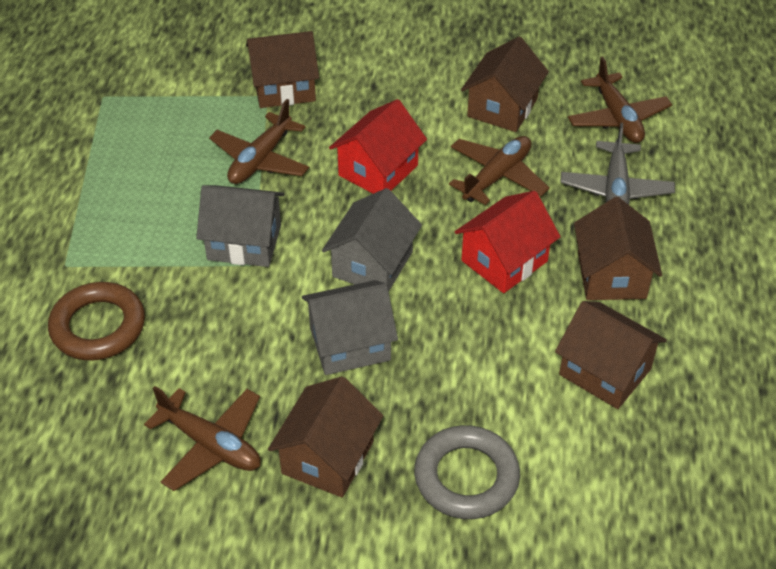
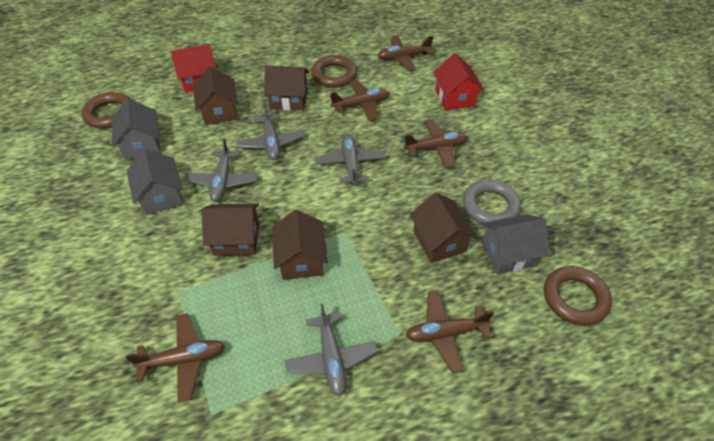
brown plane: [144,386,261,491] [209,99,309,184] [449,136,550,205] [568,56,672,143] = 4 -> [126,313,225,402] [330,79,390,121] [378,35,433,71] [403,119,468,168] [405,290,494,373] = 5
brown ring: [48,282,145,360] = 1 -> [82,92,130,129] [311,55,357,88] [544,266,612,325] = 3
grey plane: [560,123,675,205] = 1 -> [184,138,258,202] [236,103,305,160] [285,304,378,397] [315,134,386,185] = 4

